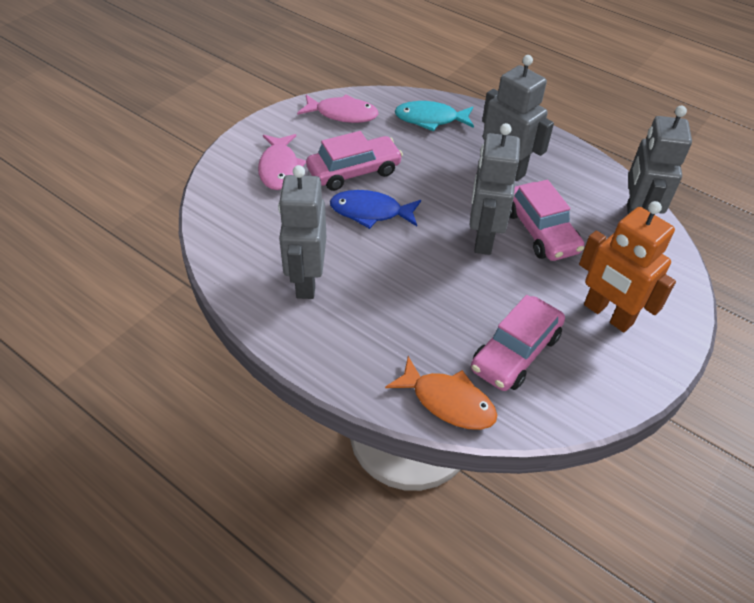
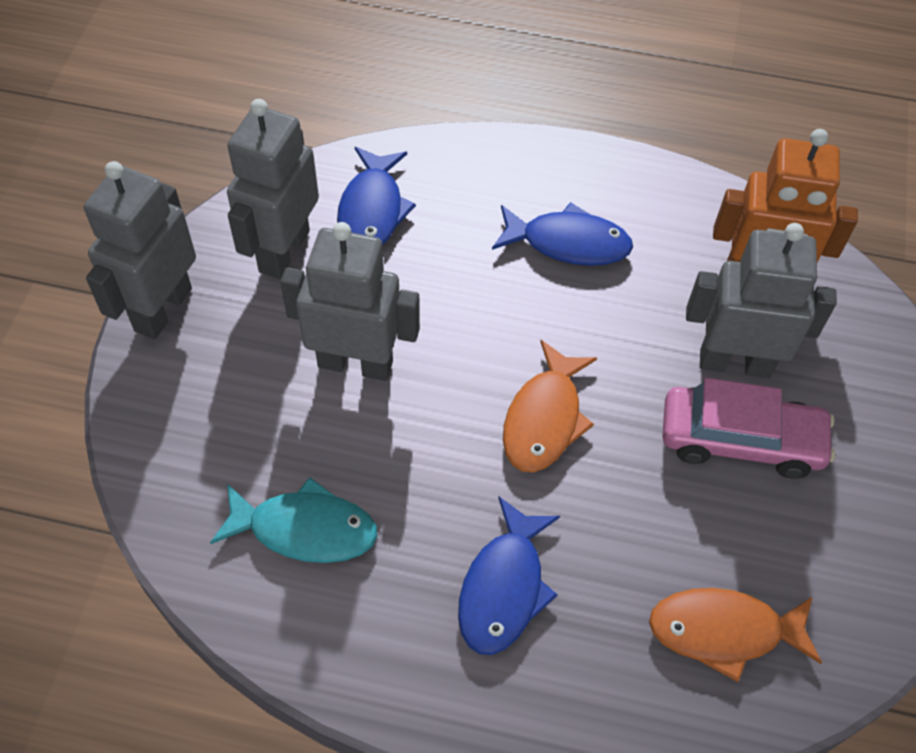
blue fish: [330,190,421,229] = 1 -> [337,147,416,245] [458,496,560,655] [492,202,633,266] = 3
orange fish: [385,356,497,430] = 1 -> [503,340,597,472] [649,588,822,682] = 2
pink car: [306,131,403,191] [471,295,565,391] [510,180,584,261] = 3 -> [662,378,835,479] = 1
pink fish: [258,134,306,190] [297,95,379,123] = 2 -> none = 0

